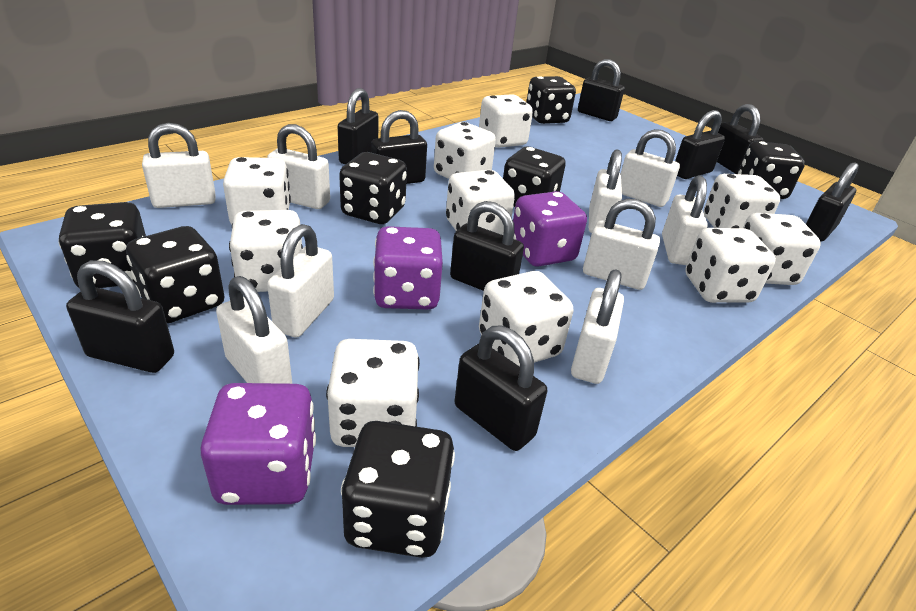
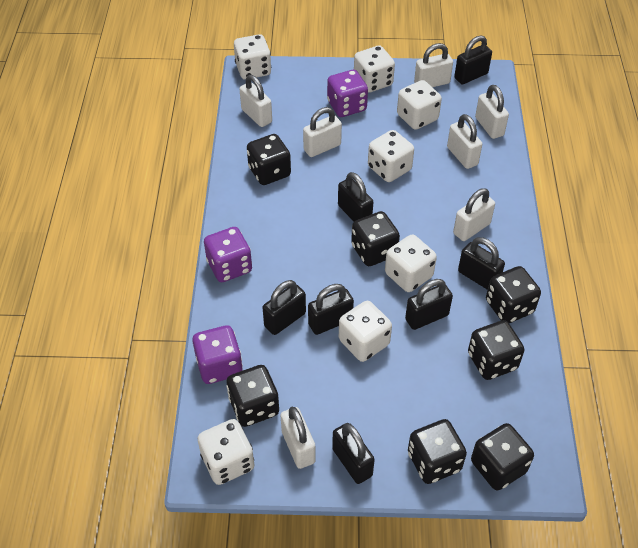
black padlock: [66,260,174,373] [338,88,378,164] [371,110,427,184] [450,201,524,291] [454,326,547,451] [578,59,625,121] [675,110,725,179] [717,104,763,174] [806,162,859,242] = 9 -> [263,280,306,335] [308,284,354,335] [332,423,375,484] [338,172,373,222] [405,279,453,330] [454,36,492,84] [458,237,505,290] = 7
white dice: [223,157,291,225] [229,210,303,292] [326,339,420,447] [434,122,496,179] [446,170,515,235] [479,94,533,148] [479,271,573,366] [685,228,776,303] [704,174,780,228] [743,213,821,285] = 10 -> [198,419,255,485] [234,34,271,80] [339,301,392,362] [354,46,395,93] [368,130,414,182] [385,235,437,292] [397,80,442,130] = 7
white padlock: [142,123,216,208] [216,276,292,384] [267,124,330,209] [267,224,334,338] [571,269,624,384] [583,199,660,290] [589,149,622,233] [621,129,680,207] [662,175,708,265] = 9 -> [240,75,272,127] [281,407,316,469] [303,107,342,157] [414,43,453,87] [447,114,482,169] [453,188,495,241] [475,85,509,139] = 7

